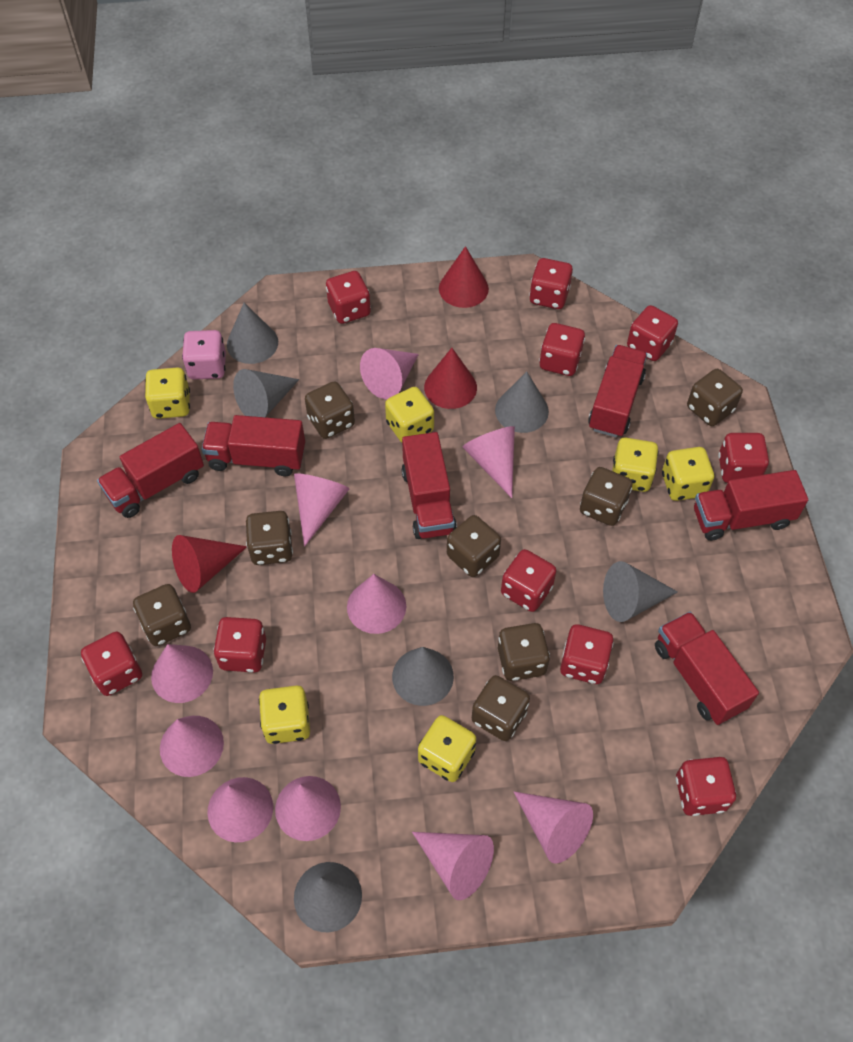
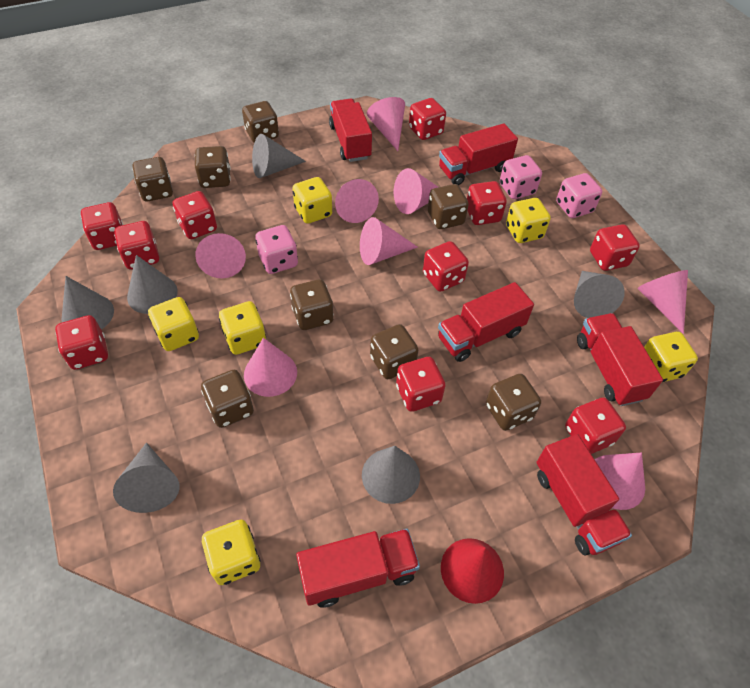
pink cone: [151,644,213,703] [160,716,224,777] [207,777,273,842] [275,776,341,841] [294,473,349,547] [347,574,406,634] [360,348,419,399] [412,832,494,900] [463,426,515,498] [514,792,593,864] = 10 -> [195,233,246,278] [244,338,297,397] [335,179,379,223] [360,217,418,265] [367,97,405,151] [394,168,438,214] [595,452,645,510] [637,270,688,334] = 8
pink dice: [182,330,226,379] = 1 -> [255,225,298,274] [500,155,542,199] [556,173,602,218] = 3
red cone: [172,535,247,593] [424,348,477,409] [439,246,489,308] = 3 -> [441,538,504,604] = 1

